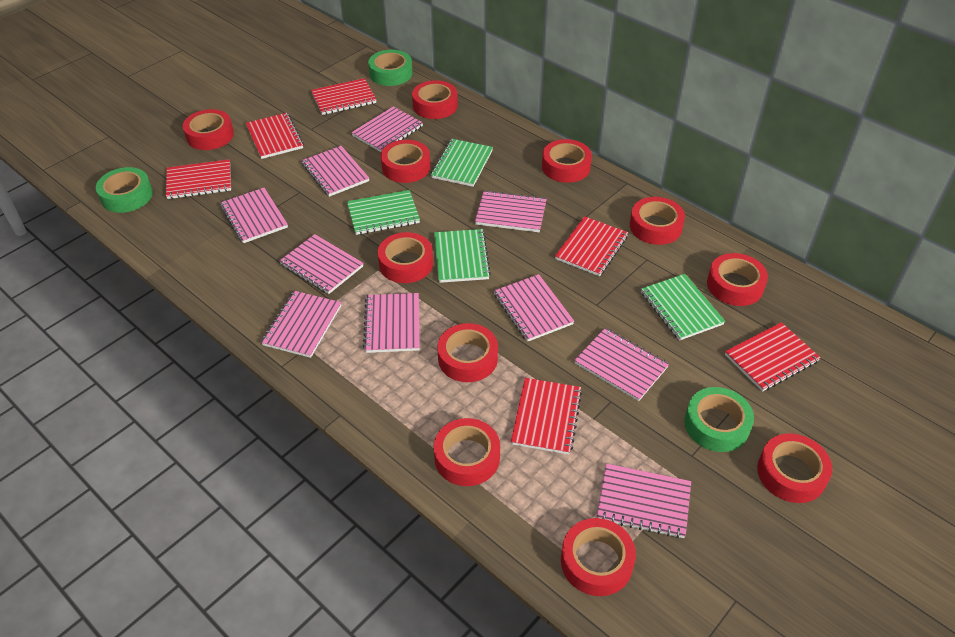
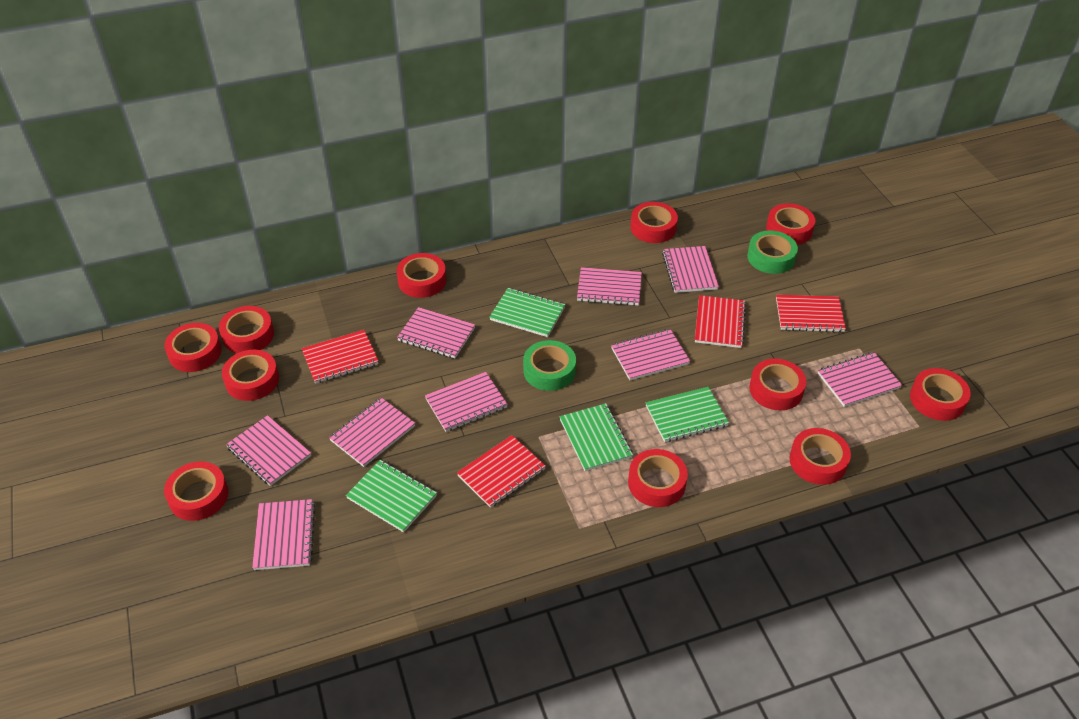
green tape: [96,167,153,213] [368,50,413,86] [684,387,754,452] = 3 -> [523,340,576,391] [747,230,798,274] = 2
pink notebook: [220,188,288,243] [261,291,341,358] [279,234,364,294] [301,146,369,197] [351,106,423,152] [363,293,420,353] [475,190,547,232] [494,274,574,342] [574,328,669,401] [597,463,691,538] = 10 -> [226,415,311,486] [252,499,315,570] [329,398,415,467] [397,307,475,358] [425,372,508,432] [577,267,642,306] [611,329,690,380] [662,246,719,293] [818,352,902,407] = 9
red notebook: [166,159,231,199] [246,113,304,159] [311,78,376,115] [511,378,582,454] [555,216,628,276] [725,322,821,392] = 6 -> [302,330,379,384] [457,435,546,508] [695,295,746,348] [776,295,846,332] = 4

